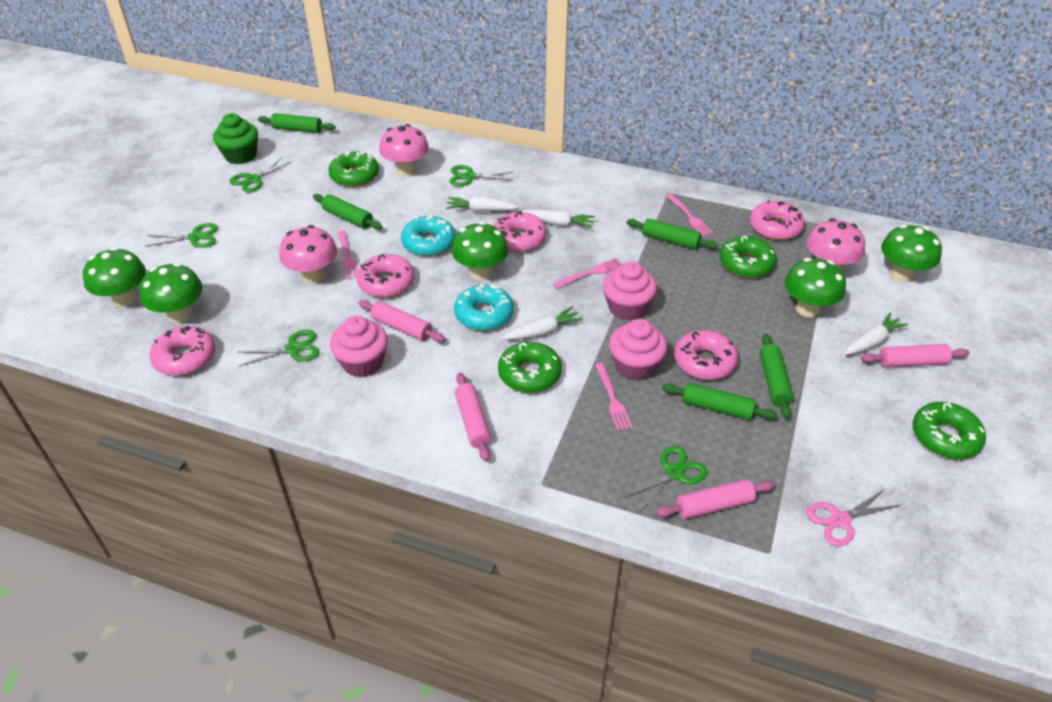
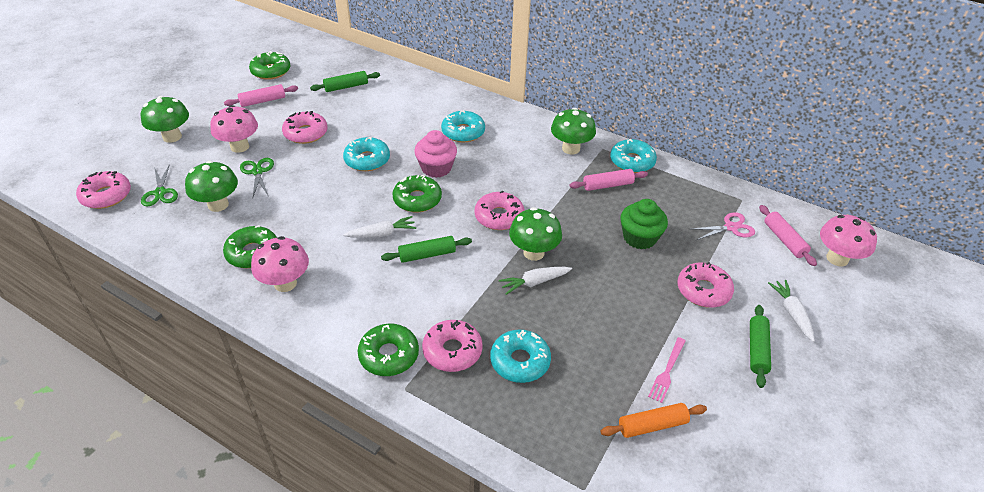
green mushroom: [83,247,146,308] [139,263,203,323] [452,222,508,280] [784,258,846,317] [881,224,942,282] = 5 -> [141,96,189,143] [185,161,238,212] [509,207,562,261] [551,108,596,154] = 4
green rolling pin: [258,113,336,133] [313,194,383,230] [627,218,718,249] [662,383,777,420] [760,334,793,419] = 5 -> [310,71,380,92] [381,236,472,263] [750,305,771,388] = 3
green scissors: [146,223,218,248] [229,157,291,192] [237,330,319,366] [450,165,512,186] [623,446,707,512] = 5 -> [141,164,178,206] [240,158,274,197] = 2
orange rolling pin: none = 0 -> [601,403,707,438] = 1
pink cupcake: [330,316,388,377] [603,261,657,320] [609,319,667,381] = 3 -> [414,130,457,178] = 1
pink fork: [337,230,358,279] [553,258,623,289] [595,363,632,431] [666,194,713,236] = 4 -> [648,337,686,403] = 1
pink rolling pin: [359,300,445,342] [455,373,491,461] [656,479,775,519] [861,344,970,367] = 4 -> [224,84,298,107] [569,169,648,191] [759,205,817,266] = 3
turquoise donut: [401,215,456,256] [454,284,514,331] = 2 -> [343,137,390,171] [441,110,485,142] [490,330,551,383] [610,139,657,173] = 4
white carrot: [446,197,519,211] [502,306,583,340] [521,209,595,228] [844,313,908,355] = 4 -> [343,216,416,238] [499,267,572,295] [768,280,815,342] = 3

